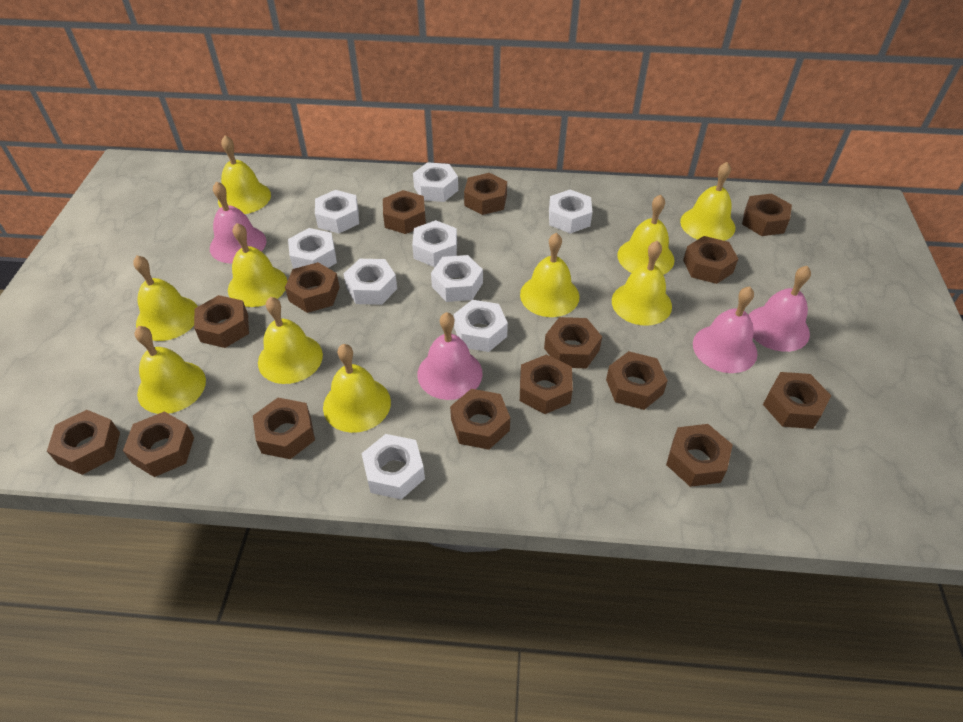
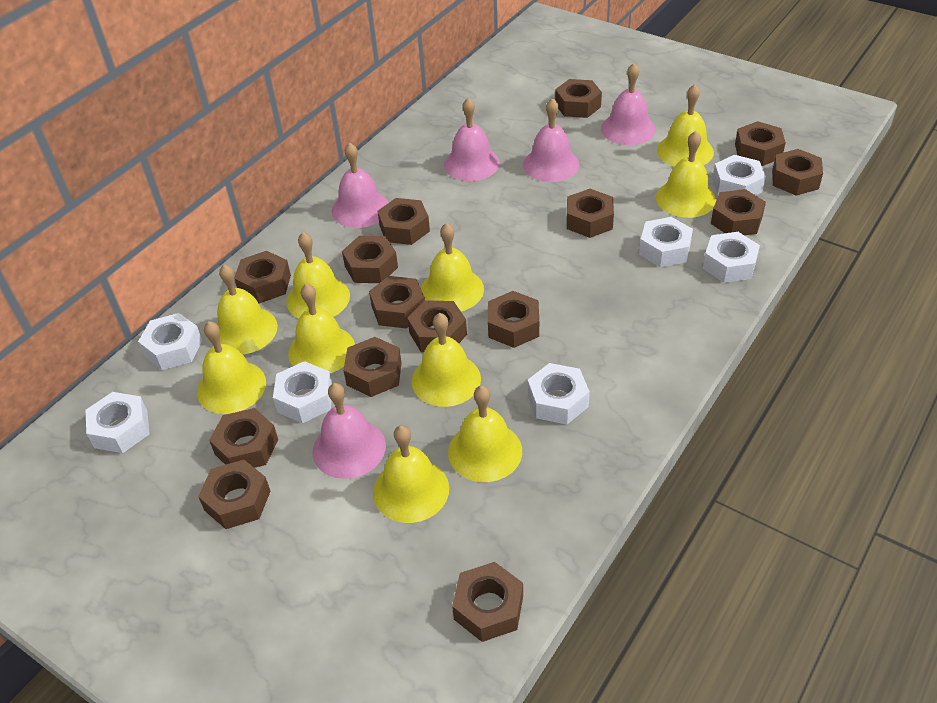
pink bell: [210,181,266,263] [417,312,483,400] [693,286,758,373] [749,266,811,352] = 4 -> [312,383,386,479] [332,143,389,228] [444,98,500,181] [523,98,579,182] [601,63,656,145] = 5
white nut: [288,228,337,269] [315,190,359,234] [344,259,397,305] [361,434,425,500] [412,220,457,267] [413,162,458,202] [431,255,483,302] [454,300,508,352] [549,190,592,234] = 9 -> [86,392,150,453] [138,313,202,370] [273,361,332,423] [528,363,590,425] [639,217,693,267] [703,232,760,283] [712,155,766,195] = 7

